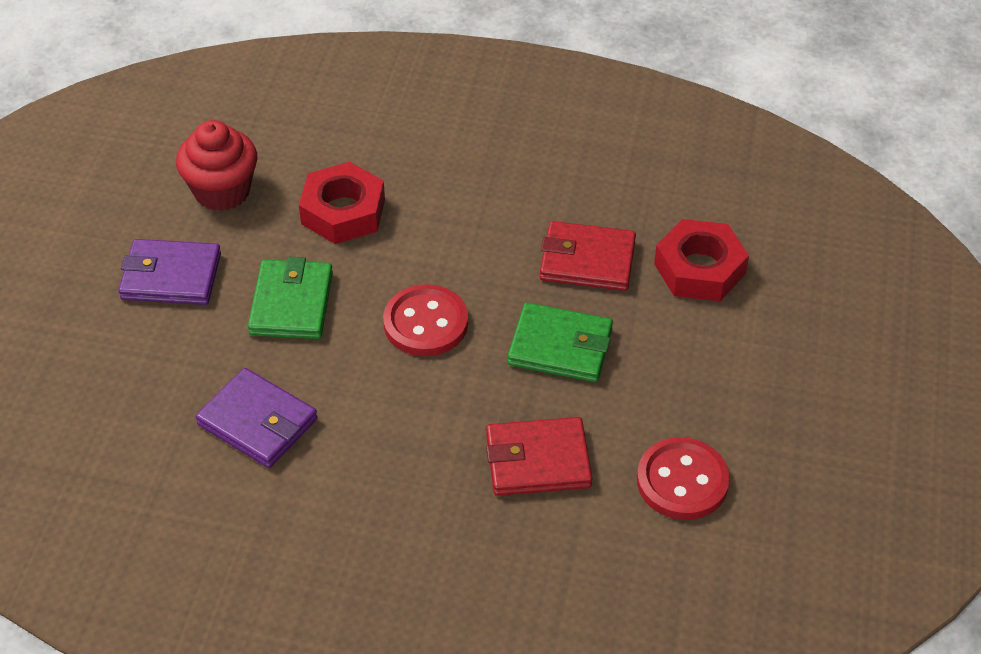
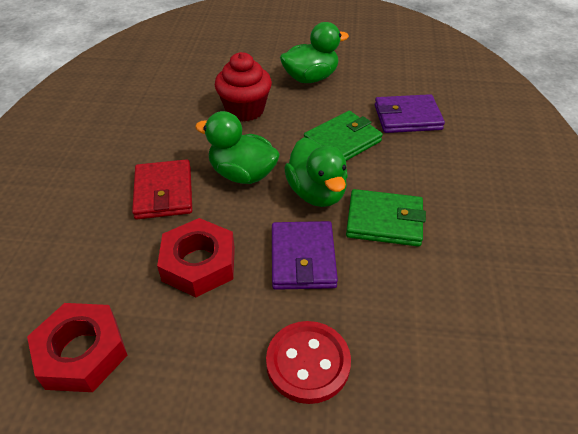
green duck: none = 0 -> [195,111,280,184] [280,22,349,83] [284,137,348,207] = 3
red button: [383,284,468,356] [637,437,730,520] = 2 -> [266,321,351,404] = 1
red wallet: [486,417,592,496] [540,221,636,291] = 2 -> [132,159,192,219] = 1

